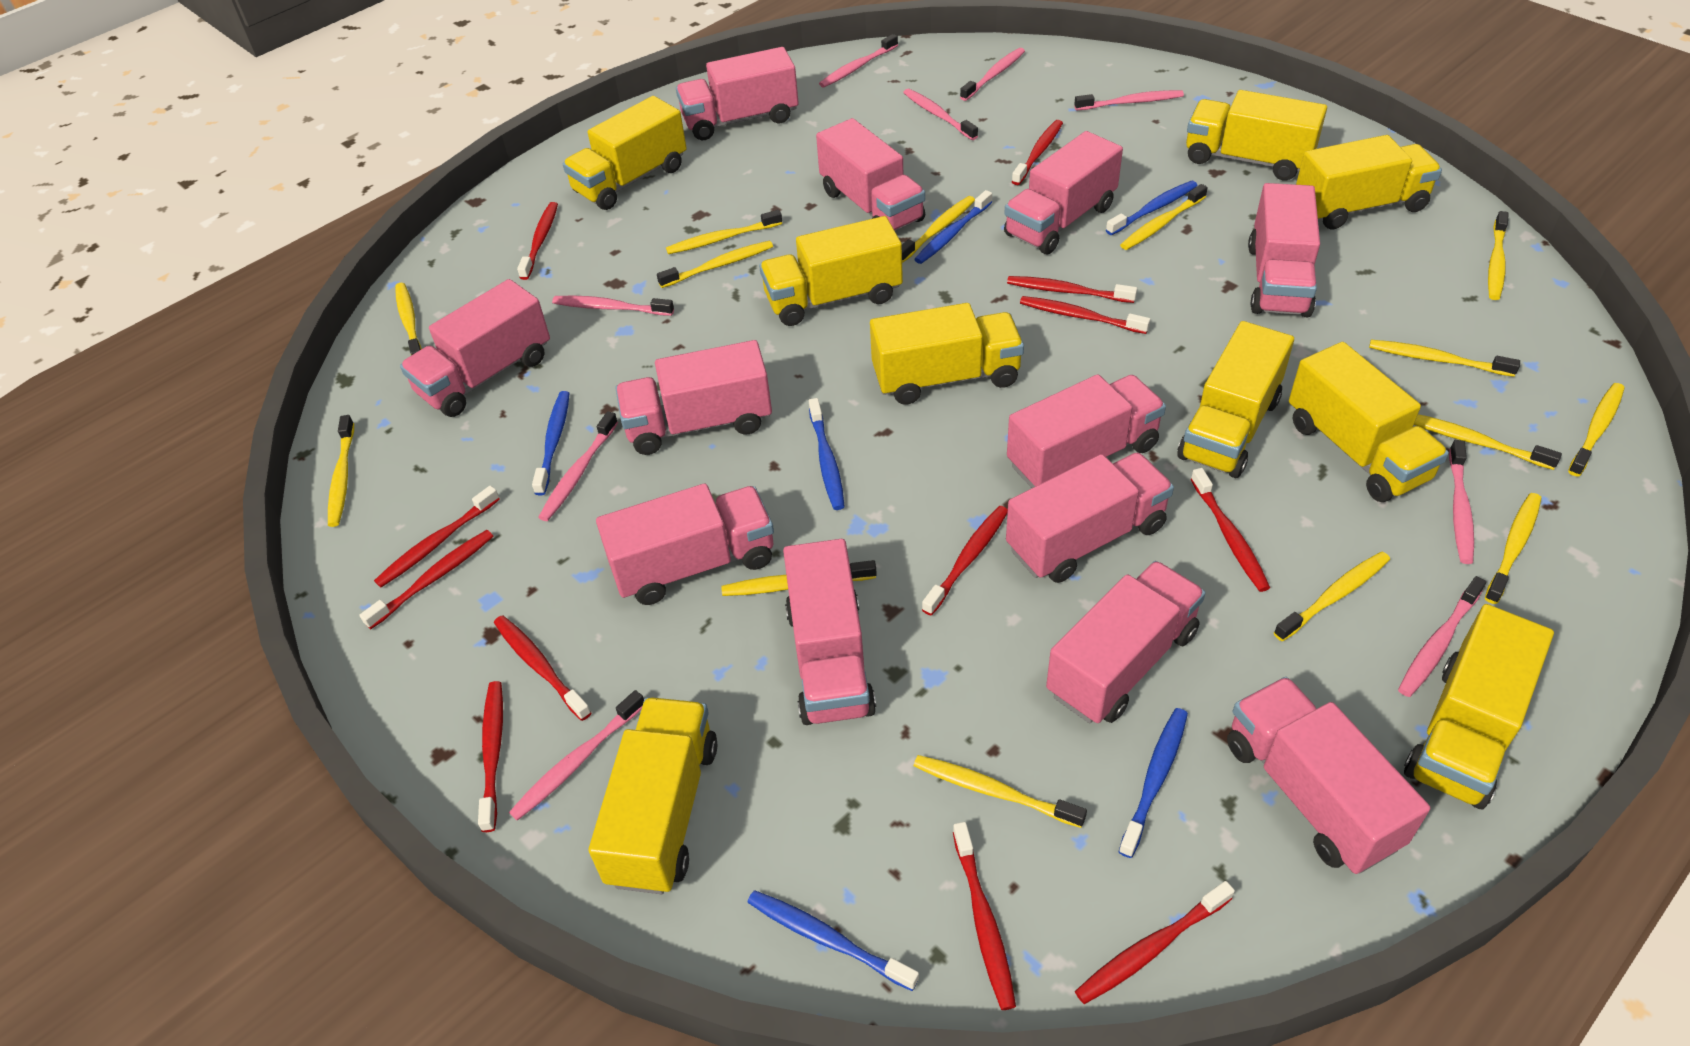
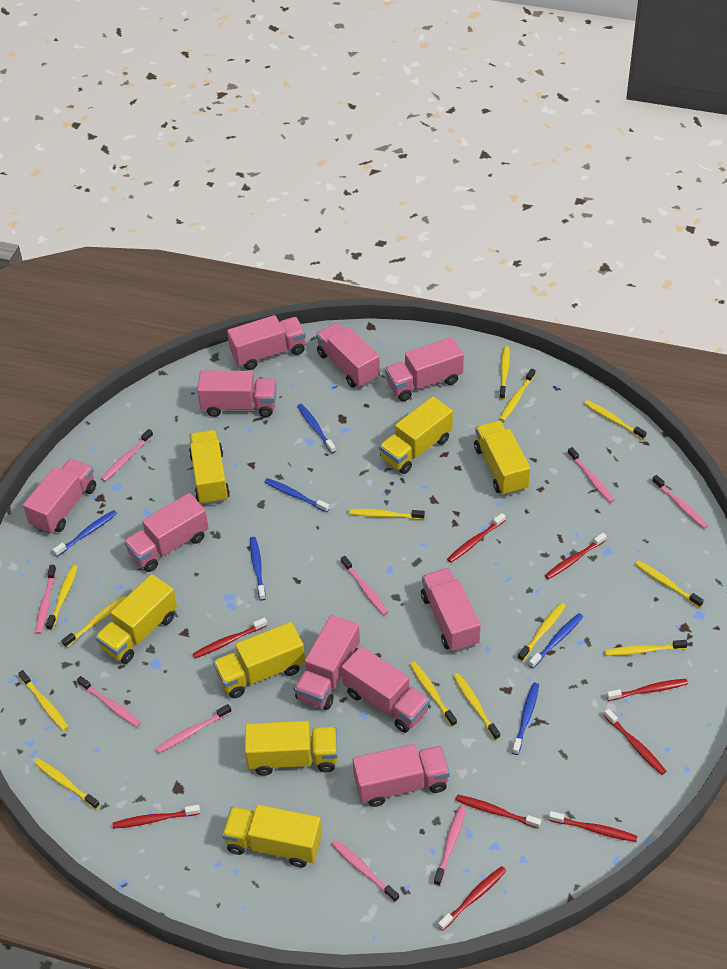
pink truck: [400,279,550,417] [596,484,774,605] [615,340,772,455] [676,47,799,140] [783,539,876,725] [816,118,925,231] [1004,131,1123,254] [1006,452,1174,583] [1007,374,1166,488] [1046,561,1206,723] [1227,677,1430,874] [1248,183,1320,317] = 12 -> [23,458,96,534] [124,493,209,572] [197,371,277,417] [227,315,306,370] [295,615,360,710] [316,323,380,388] [341,646,430,733] [353,744,450,807] [385,337,464,401] [421,568,481,653] = 10
red toothbrush: [359,530,493,629] [374,486,500,587] [478,681,503,832] [494,615,591,721] [517,202,558,280] [922,506,1008,616] [953,822,1016,1010] [1007,276,1137,303] [1012,120,1063,185] [1020,296,1150,334] [1075,881,1235,1004] [1191,468,1270,592] = 12 -> [112,805,200,829] [193,617,267,659] [438,866,506,931] [447,513,506,563] [456,794,541,829] [545,533,607,579] [549,811,637,842] [604,709,667,775] [607,679,688,701] = 9
yellow toothbrush: [328,415,354,527] [395,283,422,355] [657,240,773,288] [666,210,782,254] [721,560,877,596] [902,196,975,262] [914,755,1087,828] [1120,184,1208,250] [1274,551,1390,641] [1369,340,1520,377] [1414,414,1562,470] [1485,493,1541,604] [1488,211,1509,300] [1568,383,1624,477] = 14 -> [18,670,68,731] [34,759,100,809] [46,565,78,630] [61,596,126,648] [348,509,425,520] [410,661,457,726] [453,673,500,740] [499,346,510,400] [499,368,535,421] [518,603,566,661] [584,400,647,439] [605,640,687,656] [635,560,704,608] = 13
yellow truck: [563,96,687,210] [589,697,717,894] [759,216,903,326] [870,303,1024,405] [1177,321,1294,478] [1186,90,1327,181] [1289,342,1449,502] [1296,135,1442,229] [1404,604,1554,809] = 9 -> [95,574,177,664] [189,430,230,505] [213,622,305,698] [222,805,322,868] [245,721,338,776] [379,397,453,474] [474,421,530,496] = 7

